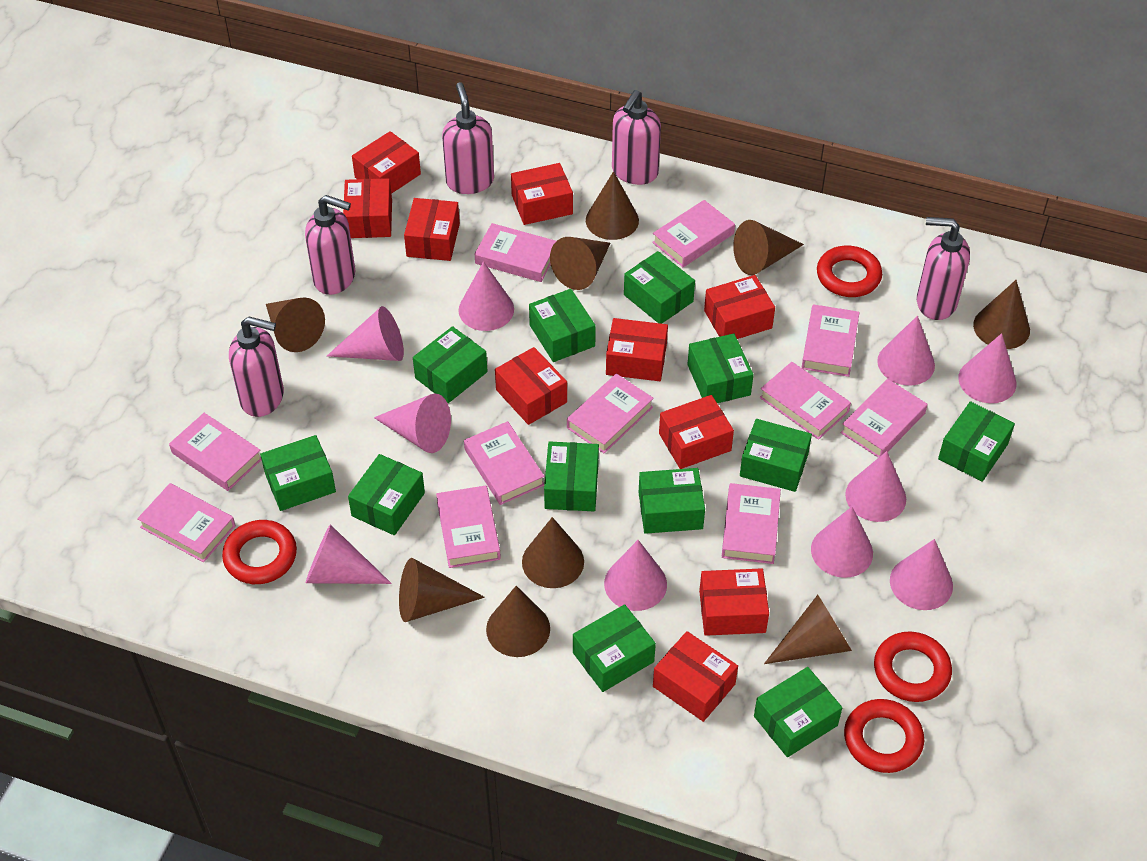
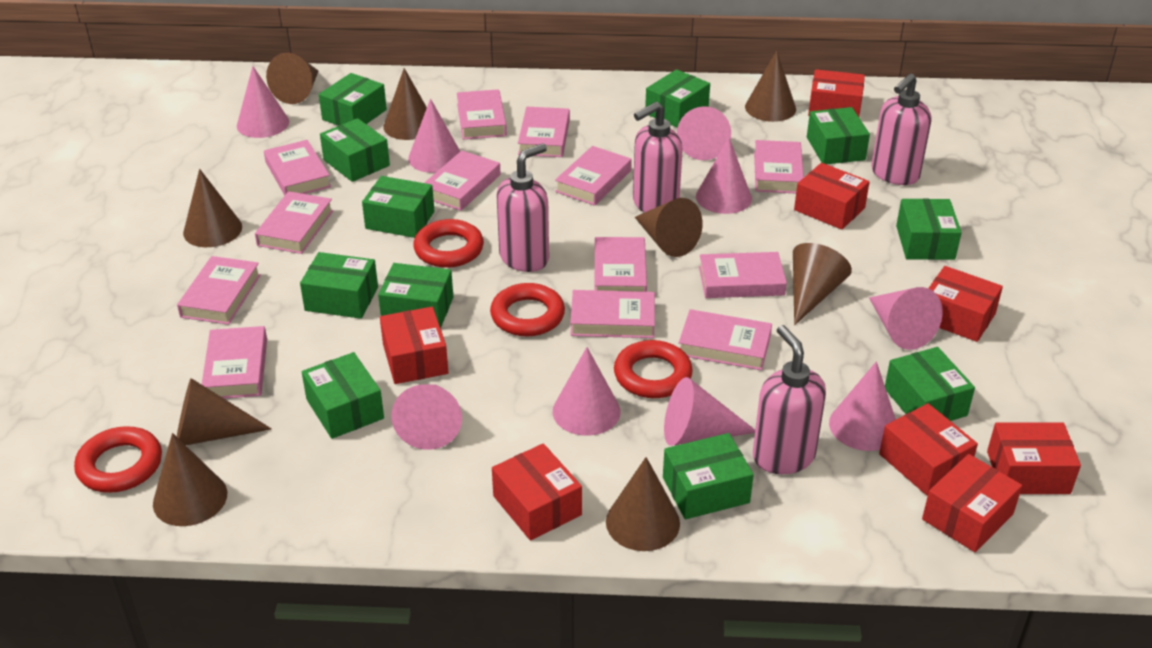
green box: [260,435,336,511] [348,454,425,535] [413,326,488,403] [529,289,596,362] [544,441,599,511] [573,604,656,692] [624,251,695,324] [638,468,705,534] [687,333,754,403] [740,419,812,492] [754,667,842,757] [938,401,1015,482] = 12 -> [300,252,378,319] [302,352,384,439] [319,73,387,126] [320,118,390,182] [362,176,434,238] [378,263,453,329] [645,69,710,128] [663,433,754,519] [807,107,870,164] [885,347,975,421] [896,198,962,260] = 11
pink book: [137,483,235,562] [169,413,262,491] [436,485,501,568] [464,421,545,505] [475,223,556,282] [567,374,654,453] [652,200,735,267] [722,483,781,564] [760,362,851,440] [801,304,860,377] [841,379,927,458] = 11 -> [177,256,261,325] [201,326,267,398] [255,191,333,254] [264,140,331,196] [424,151,501,211] [457,89,507,140] [518,107,570,157] [555,146,632,206] [570,290,655,338] [595,237,647,292] [679,309,772,370] [699,252,787,298] [754,140,804,193] = 13
pink cone: [306,524,392,584] [327,306,404,361] [374,394,451,453] [458,262,514,331] [604,540,667,611] [811,507,873,578] [845,451,906,522] [877,316,935,386] [890,539,953,610] [958,333,1016,403] = 10 -> [237,66,289,138] [391,384,462,450] [408,99,460,173] [553,347,620,436] [664,377,755,446] [677,106,731,160] [696,138,752,214] [829,361,896,451] [869,287,943,350] = 9
pink soap dispenser: [229,316,284,417] [305,195,355,295] [442,82,494,194] [612,90,661,185] [917,217,970,320] = 5 -> [496,143,549,272] [633,102,682,213] [753,325,826,474] [871,73,931,185] = 4
red box: [343,178,392,238] [352,131,421,194] [404,198,460,261] [495,347,567,425] [511,163,573,225] [606,318,668,381] [653,631,738,722] [659,395,734,469] [699,568,769,636] [704,275,775,339] = 10 -> [380,307,449,384] [492,443,582,541] [794,163,870,230] [808,69,865,117] [879,403,978,496] [922,454,1022,552] [929,266,1003,342] [987,422,1081,494] = 8

